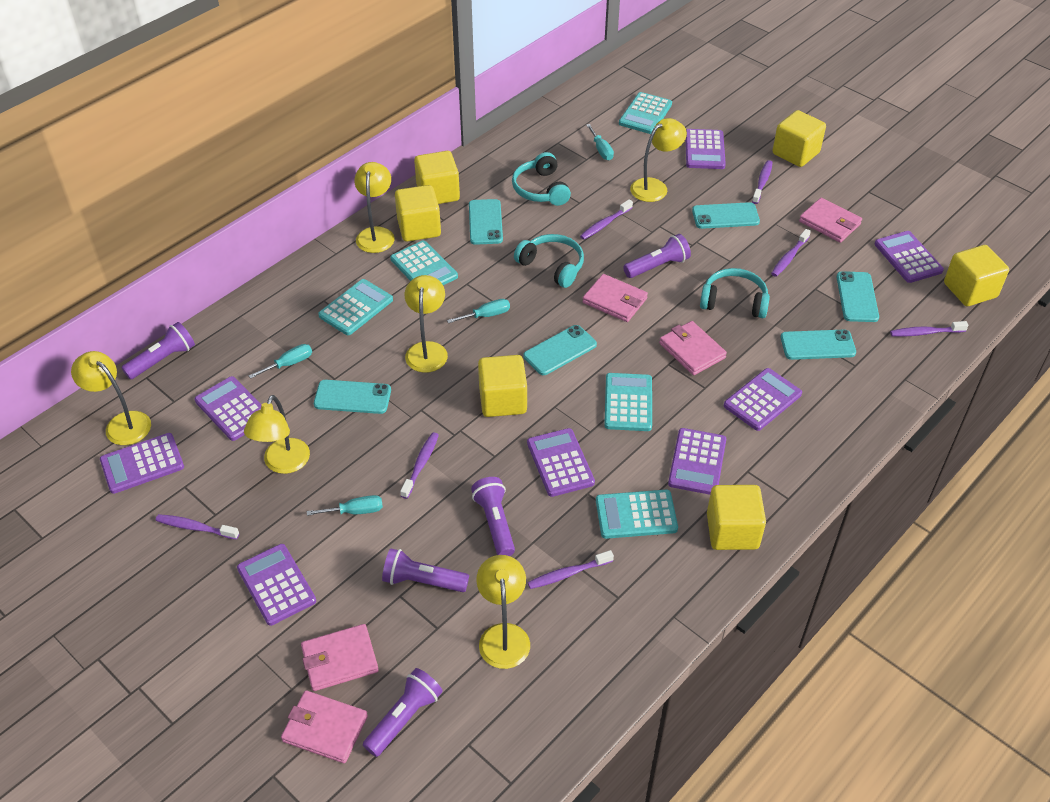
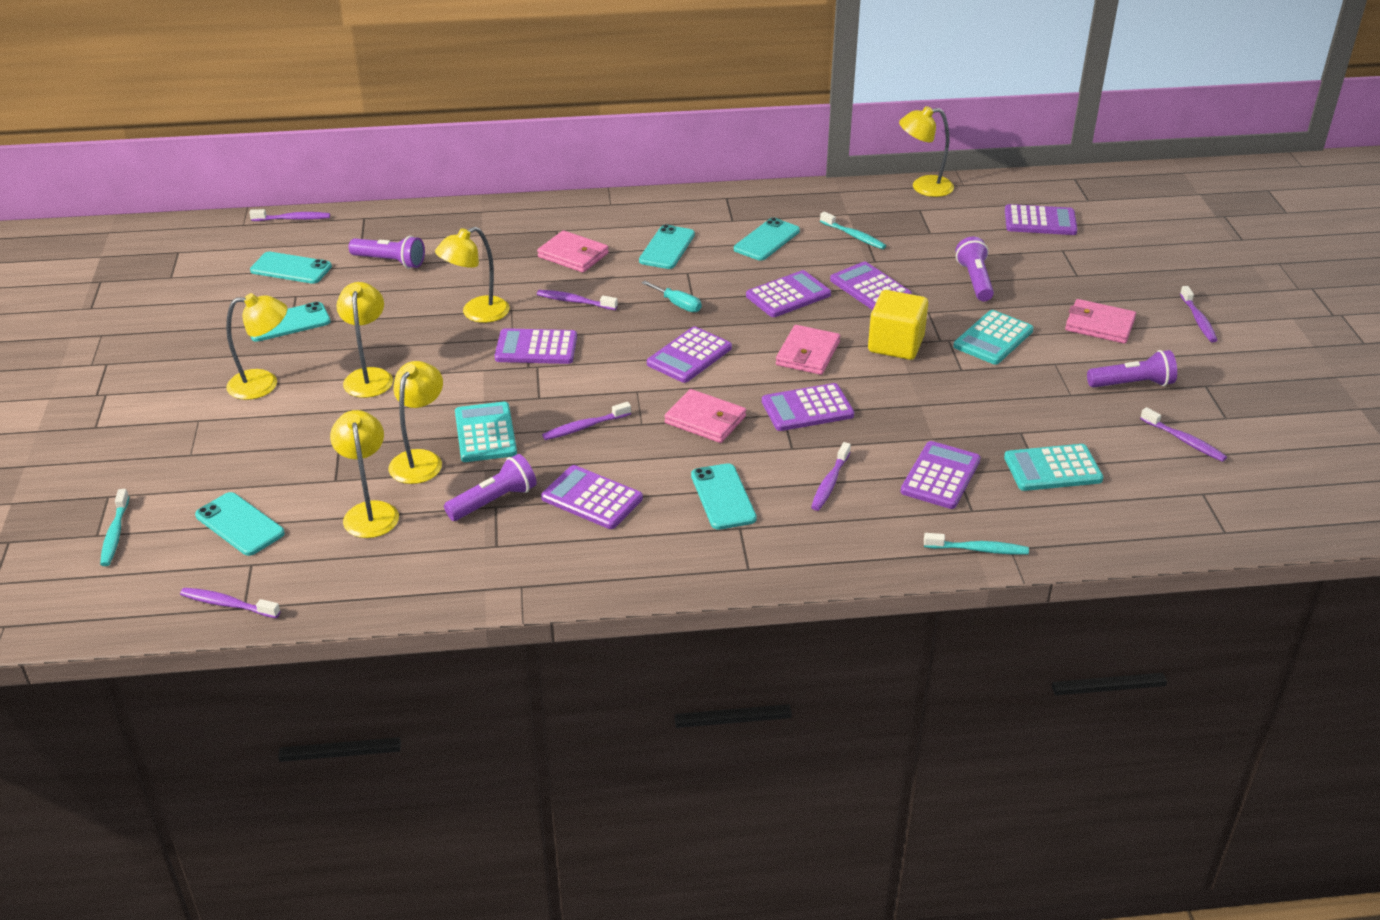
pink wallet: [281,690,368,763] [301,624,379,691] [583,274,648,322] [659,321,727,375] [799,198,862,243] = 5 -> [537,230,609,273] [664,389,746,443] [776,325,840,375] [1065,299,1136,344] = 4
purple flashlight: [121,322,195,379] [363,668,443,757] [382,548,469,592] [471,477,515,556] [623,234,691,278] = 5 -> [349,236,425,269] [444,454,537,521] [956,237,994,301] [1087,350,1177,388] = 4
turquoise calculator: [318,279,393,335] [390,240,458,285] [596,490,678,539] [604,373,652,431] [619,92,672,134] = 5 -> [455,402,517,462] [953,310,1034,365] [1004,444,1103,491] = 3
turquoise headphones: [512,152,571,206] [514,234,584,288] [700,268,770,318] = 3 -> none = 0
turquoise screwdriver: [249,344,312,379] [307,495,383,516] [447,299,510,323] [586,124,614,160] = 4 -> [642,280,701,312] = 1
turquoise toothbrush: none = 0 -> [100,489,129,566] [820,212,886,249] [924,533,1029,555] = 3
yellow cube: [395,185,441,242] [414,151,460,204] [478,355,527,417] [707,485,766,550] [773,110,826,167] [944,245,1009,306] = 6 -> [868,290,928,360] = 1

